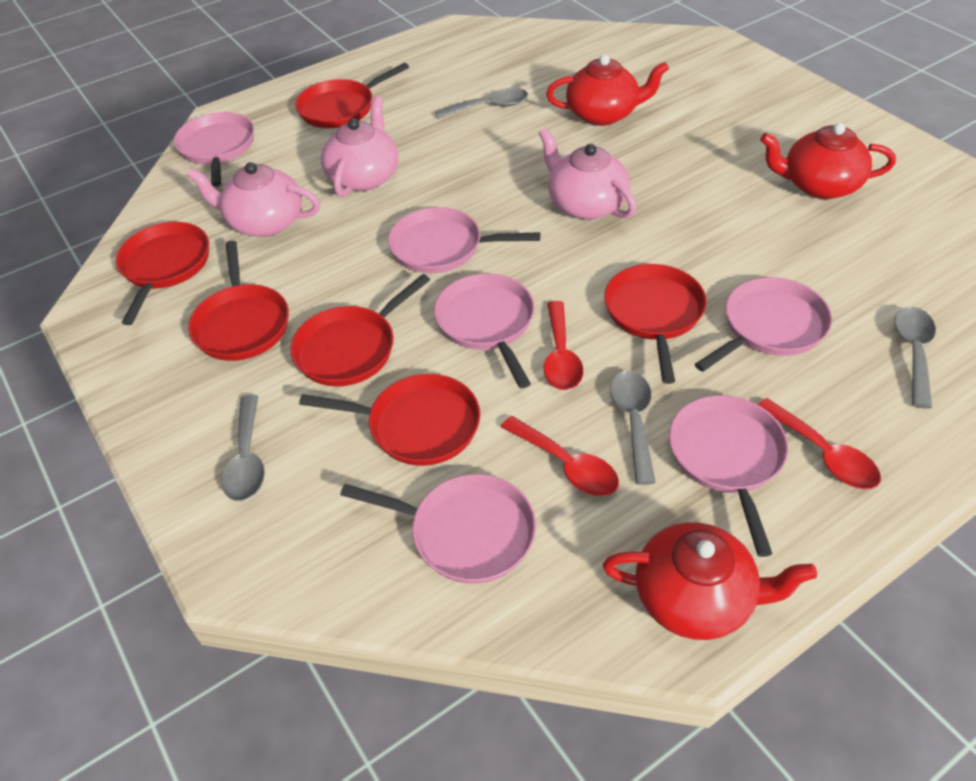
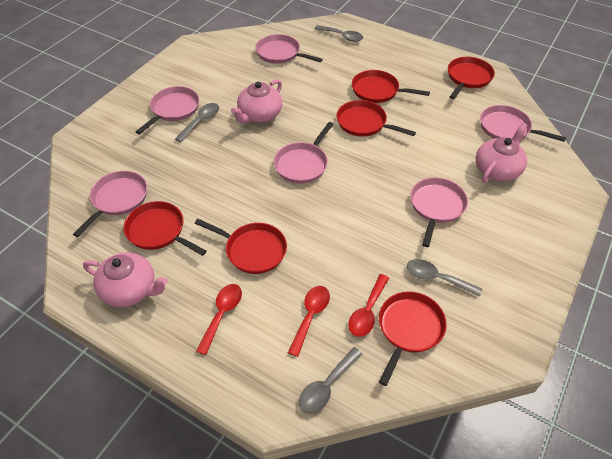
red teapot: [546,55,669,126] [603,522,817,640] [760,123,896,199] = 3 -> none = 0

